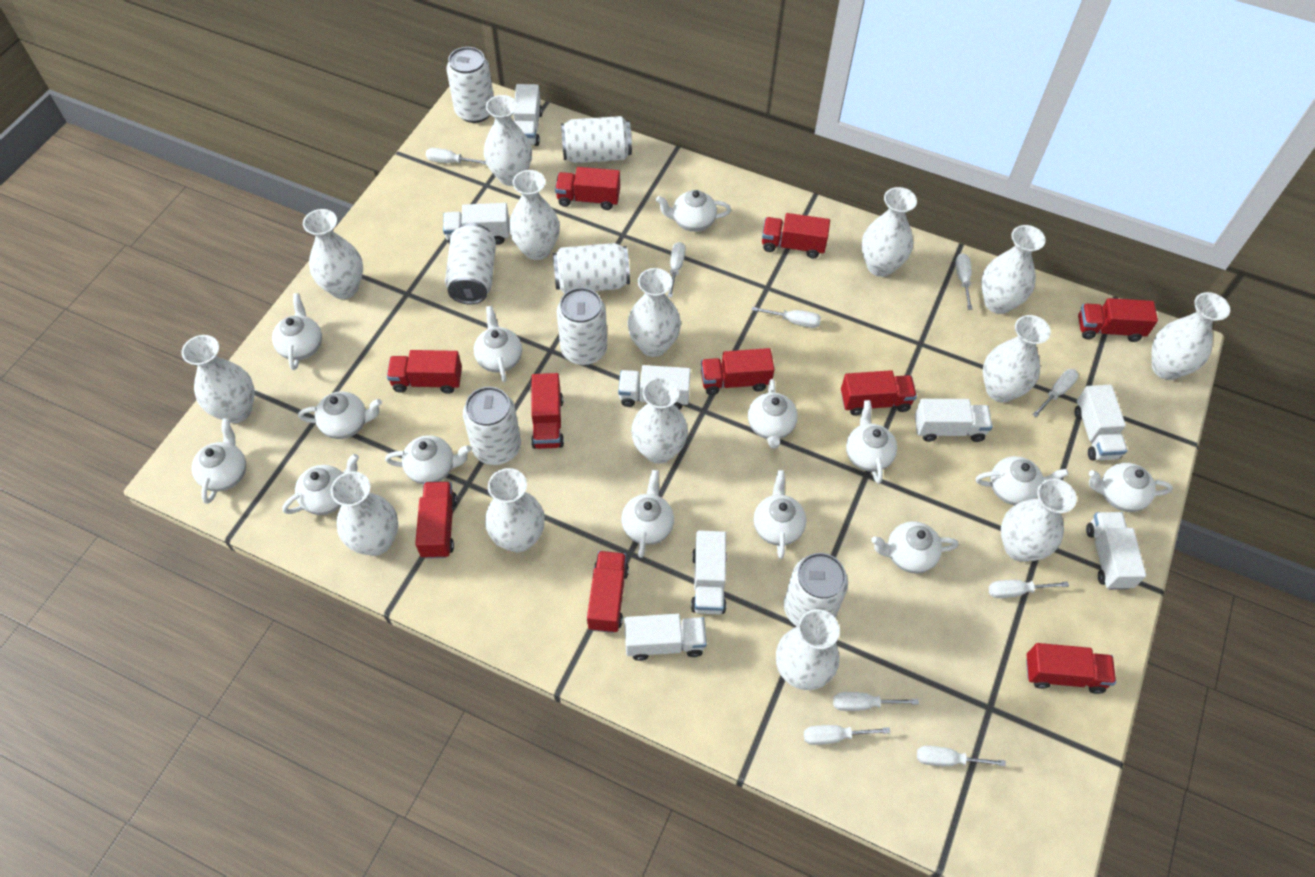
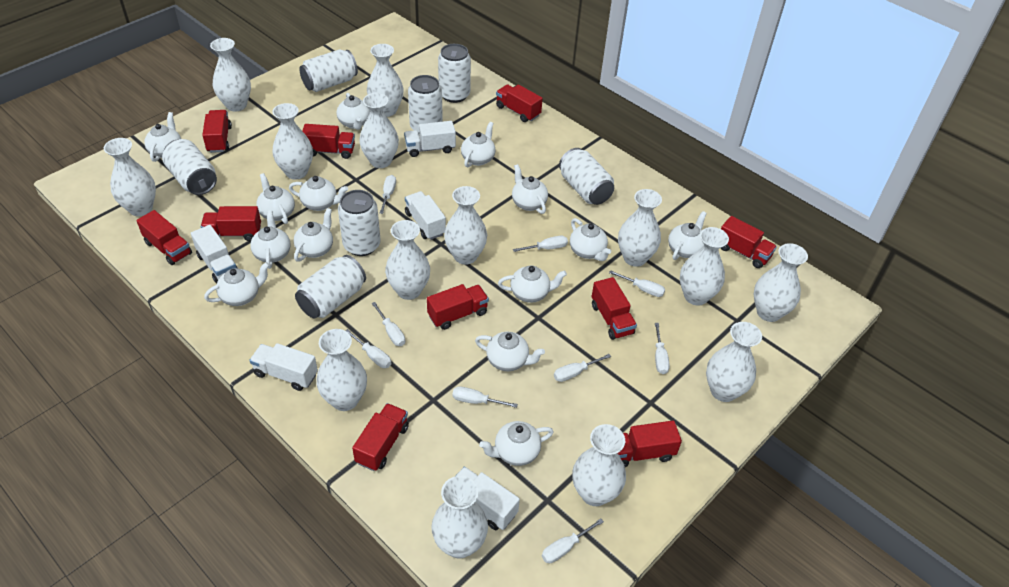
white truck: [443,203,509,245] [513,84,543,146] [618,365,691,410] [624,614,707,661] [691,530,727,614] [915,399,993,442] [1075,385,1128,460] [1086,512,1146,590] = 8 -> [191,225,238,283] [249,343,318,391] [404,121,456,157] [405,191,446,240] [456,466,520,530] = 5

